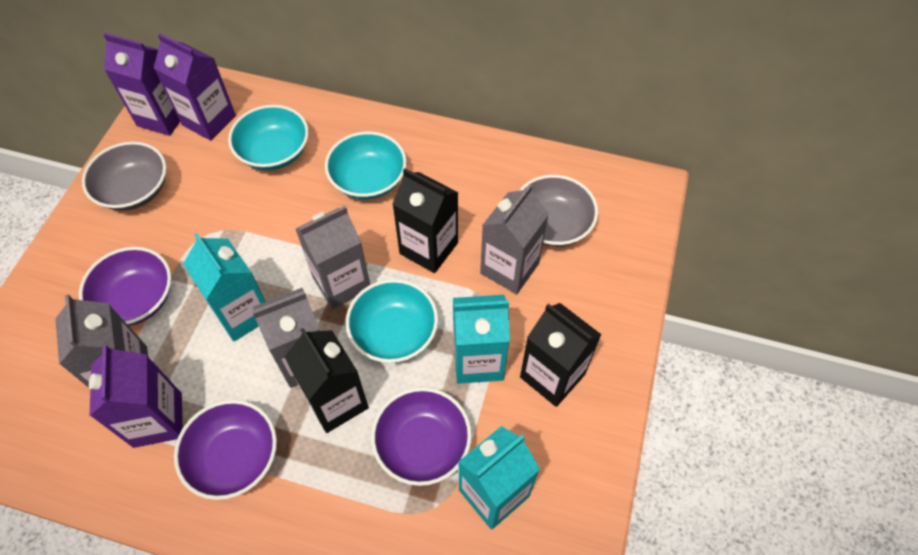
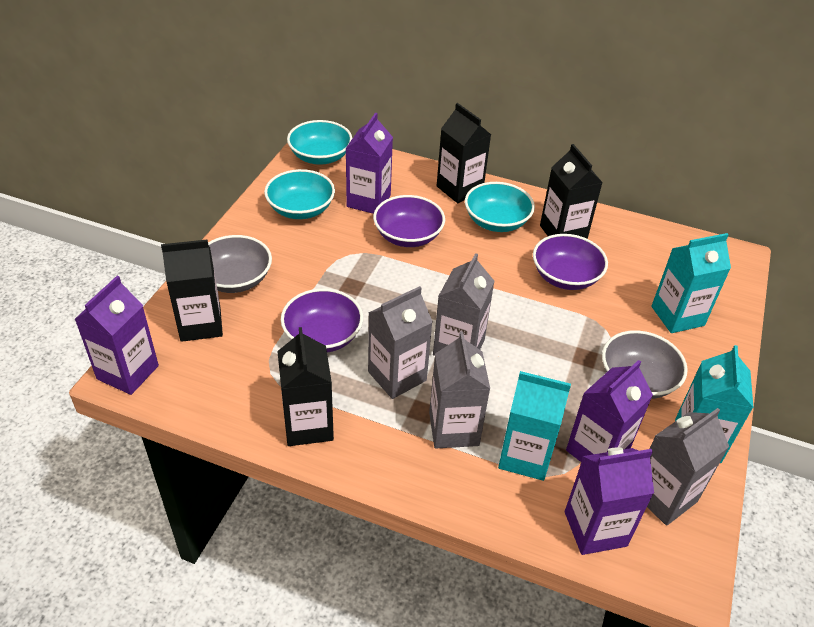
black carton: [285,328,369,433] [393,168,458,273] [520,303,602,407] = 3 -> [161,240,223,342] [277,327,334,446] [437,103,491,203] [540,144,603,239] = 4
purple carton: [89,345,183,448] [103,33,180,136] [154,33,236,141] = 3 -> [75,276,159,395] [345,113,393,214] [565,447,654,555] [566,360,653,462] = 4

